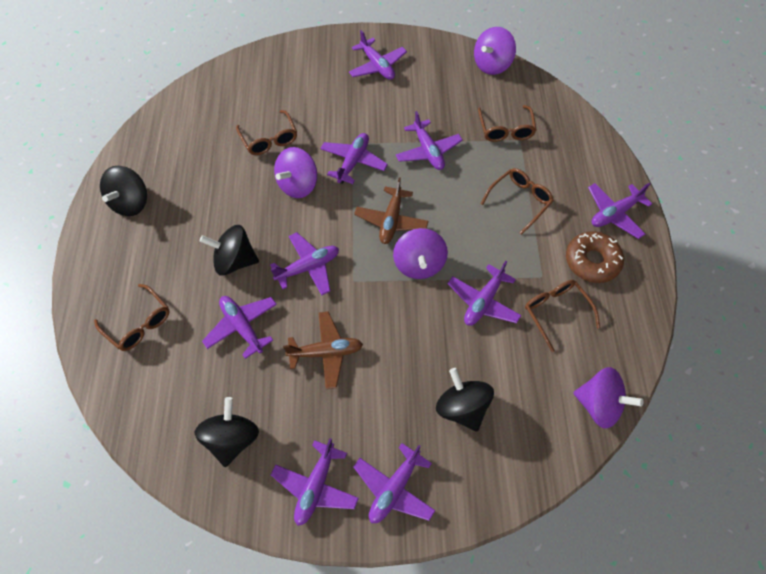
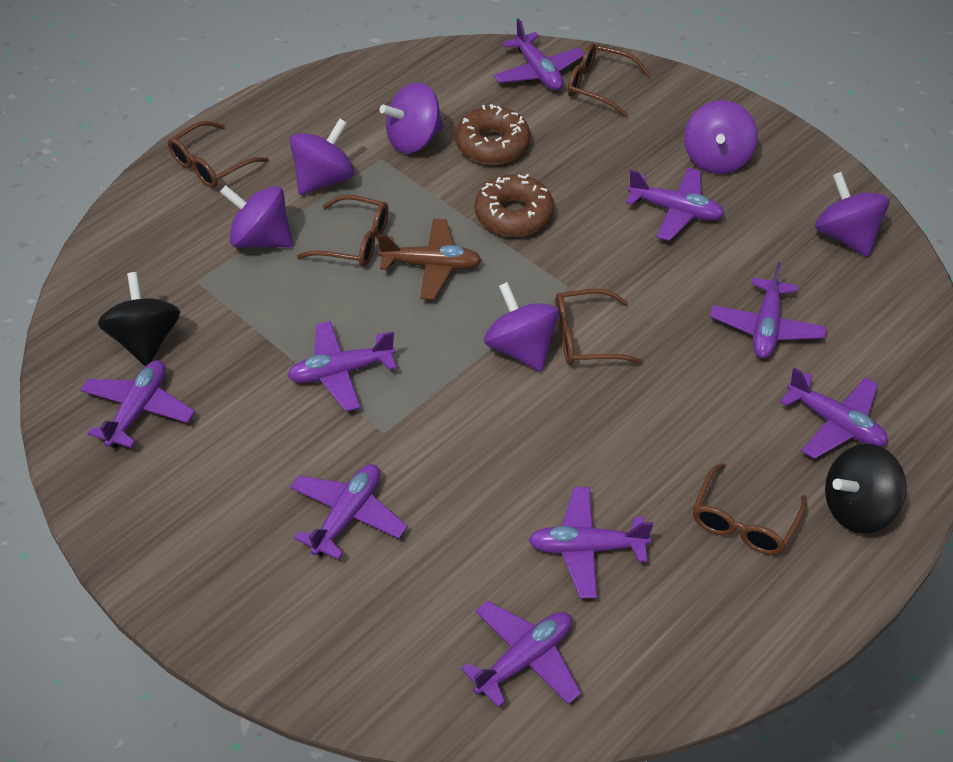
black spinning top: [100,166,147,216] [195,397,259,467] [200,225,259,275] [436,368,494,432] = 4 -> [98,272,180,366] [825,444,907,534] = 2
brown donut: [566,231,624,283] = 1 -> [455,104,531,164] [475,174,554,237] = 2
brown plane: [283,311,363,389] [354,177,429,244] = 2 -> [377,218,482,300] = 1
purple spinning top: [274,147,317,198] [393,228,448,279] [474,27,516,75] [573,367,644,429] = 4 -> [220,185,293,248] [290,118,355,195] [379,82,444,154] [484,282,559,372] [684,100,758,174] [815,172,889,257] = 6

